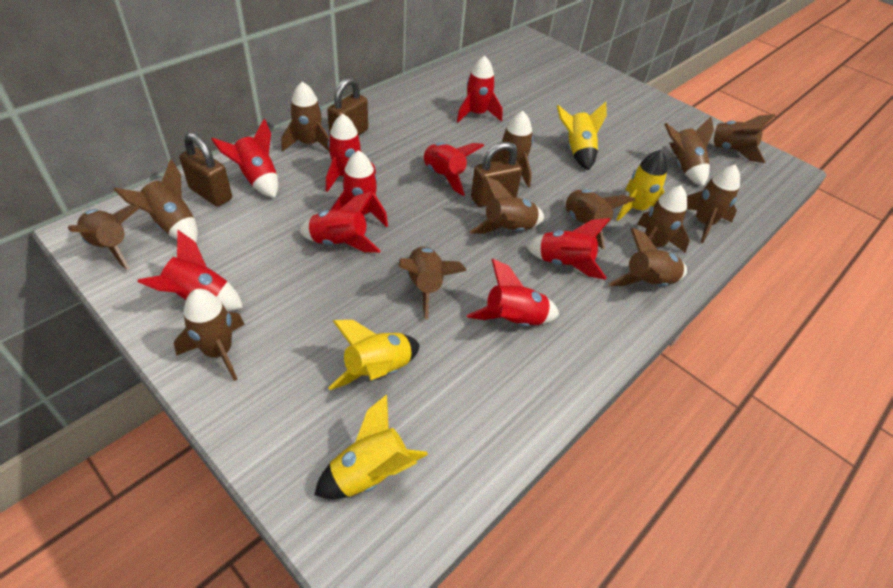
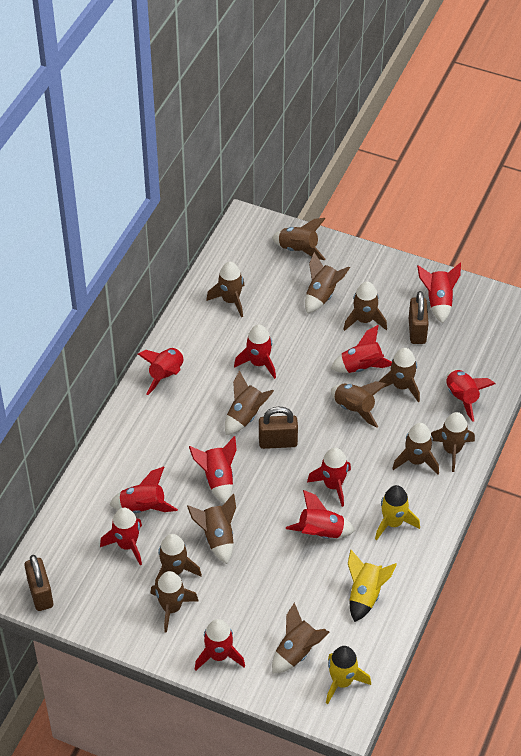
red rocket: [137,230,243,311] [211,119,278,198] [299,191,381,253] [326,114,376,192] [331,150,388,227] [422,142,484,196] [457,56,503,122] [467,259,559,326] [526,218,610,280] = 9 -> [100,508,142,565] [109,466,178,513] [138,348,184,395] [189,436,237,503] [195,619,245,671] [234,325,276,379] [286,490,355,539] [307,448,351,507] [331,325,392,373] [417,263,461,323] [446,370,496,422] = 11
yellow rocket: [314,395,428,499] [328,320,420,390] [557,102,607,170] [616,150,667,221] = 4 -> [326,646,371,704] [348,550,397,622] [375,485,420,540] = 3

